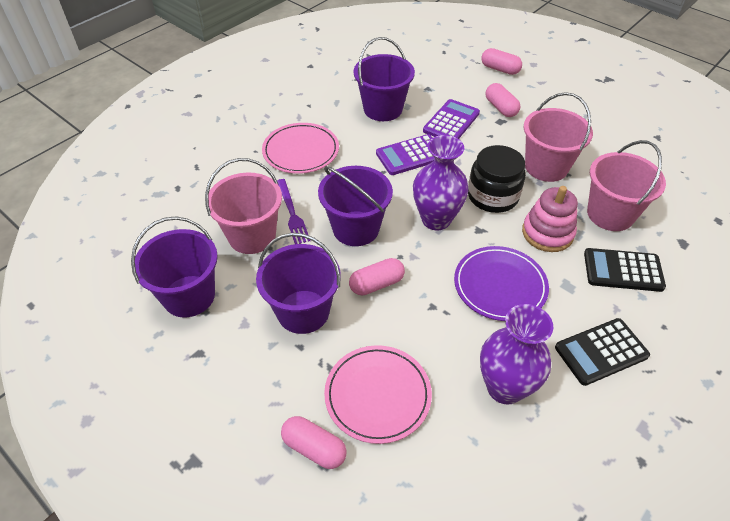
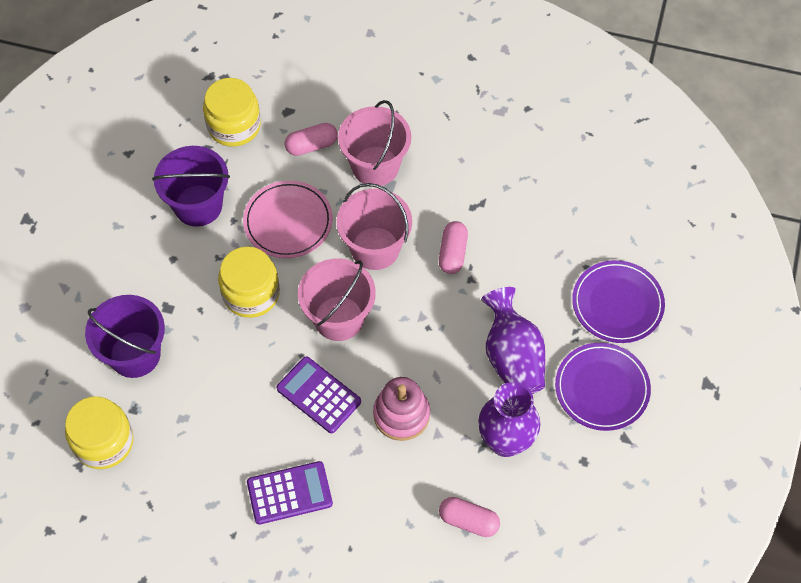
black calculator: [555,318,650,386] [584,248,666,292] = 2 -> none = 0
black jar: [468,145,526,213] = 1 -> none = 0
pink capsule: [281,416,347,469] [349,258,405,295] [481,48,522,75] [486,83,520,117] = 4 -> [284,123,338,156] [439,221,468,274] [439,497,500,537] = 3
pink plate: [262,123,339,174] [324,345,432,444] = 2 -> [243,180,333,258] = 1
purple bucket: [131,216,218,318] [256,233,341,334] [318,166,393,246] [353,37,415,121] = 4 -> [85,295,165,378] [152,146,230,227] = 2
purple fork: [277,179,311,244] = 1 -> none = 0
purple plate: [454,246,549,321] = 1 -> [555,343,651,431] [572,260,665,343] = 2
yellow jar: none = 0 -> [65,396,134,469] [203,78,261,147] [218,247,280,318] = 3

